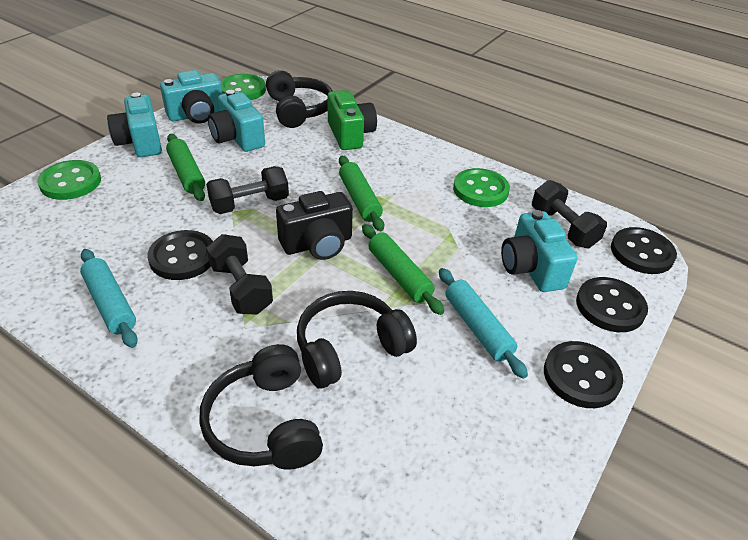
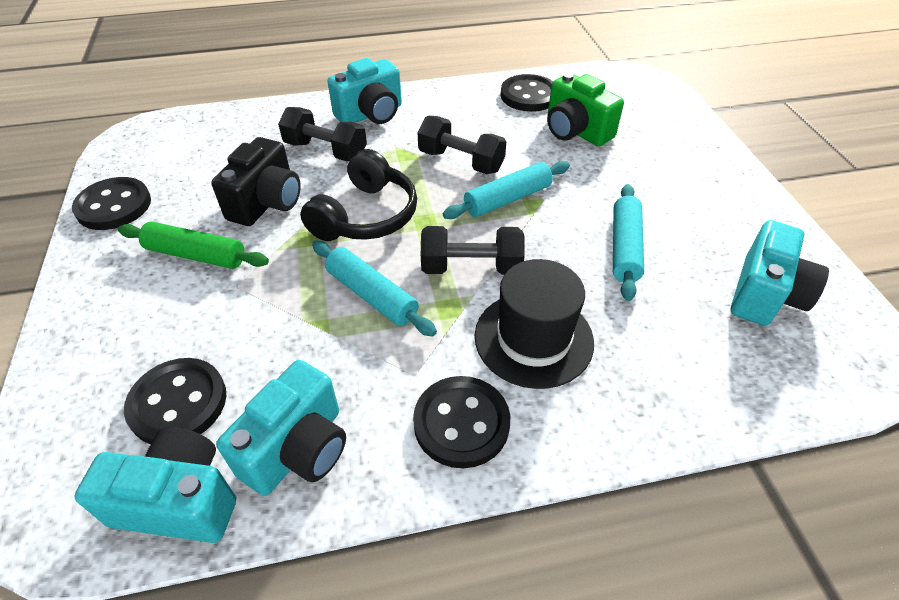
black hat: none = 0 -> [475,259,594,389] = 1
black headphones: [199,344,323,470] [266,70,333,128] [297,291,417,388] = 3 -> [300,149,417,241] = 1
green button: [37,160,101,200] [220,74,266,100] [453,168,510,207] = 3 -> none = 0
green rolling pin: [166,134,205,201] [339,156,384,231] [362,224,444,315] = 3 -> [118,222,269,269] = 1
turquoise rolling pin: [80,249,138,348] [439,268,528,379] = 2 -> [312,241,437,337] [443,161,570,219] [613,184,644,301] = 3

